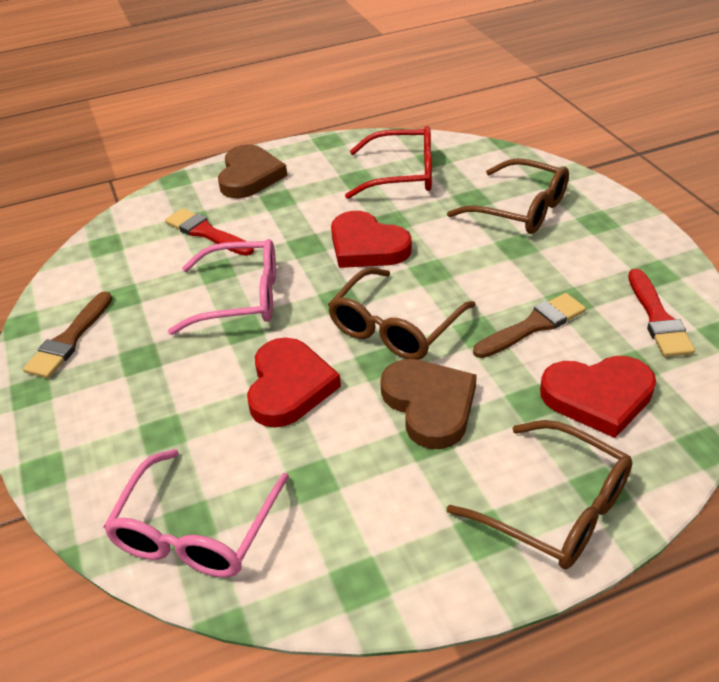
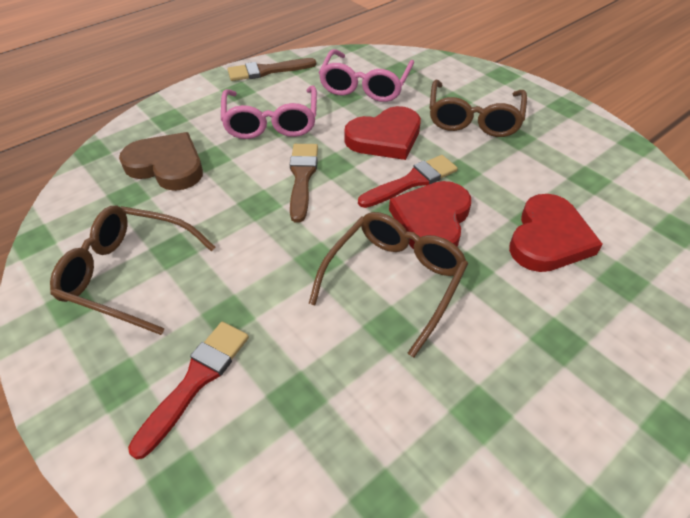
brown heart: [218,144,287,198] [380,359,477,449] = 2 -> [119,132,203,191] = 1
red glasses: [345,126,432,199] = 1 -> none = 0

